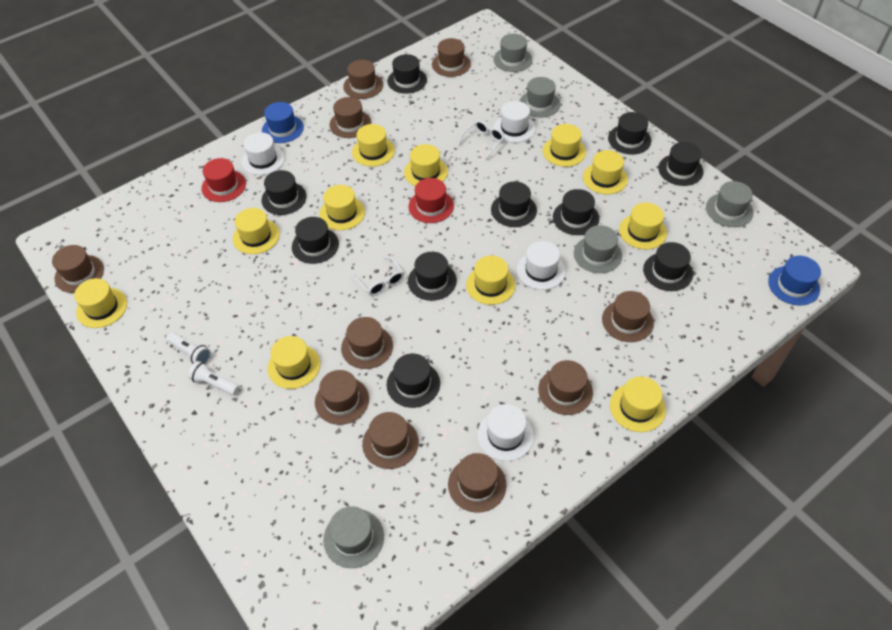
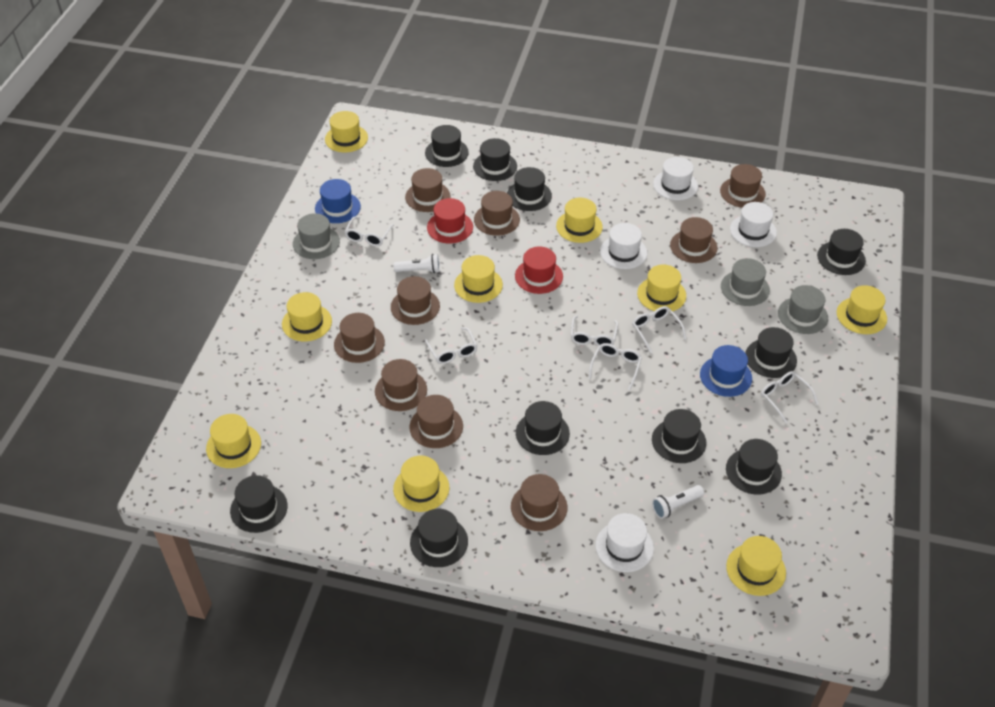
brown hat: [52,245,104,293] [315,370,369,425] [329,97,371,138] [341,317,393,369] [343,60,383,99] [362,412,419,469] [432,38,471,77] [448,453,507,513] [538,360,593,415] [602,291,654,342] = 10 -> [334,313,385,363] [375,359,427,411] [391,276,440,325] [405,168,451,212] [409,395,463,448] [474,191,520,236] [511,474,568,531] [670,217,717,263] [720,164,766,208] = 9
grey hat: [323,506,384,568] [493,34,532,72] [520,77,560,118] [574,225,622,273] [706,181,753,227] = 5 -> [293,213,340,259] [721,258,770,306] [778,285,828,334] = 3
white glasses: [352,257,404,296] [457,120,505,160] = 2 -> [345,216,394,246] [425,327,478,364] [571,315,618,346] [588,343,642,390] [632,306,686,353] [761,371,818,423] = 6
yellow hat: [74,278,127,328] [233,208,280,254] [267,336,320,389] [319,185,365,230] [352,124,395,167] [404,144,448,186] [466,256,515,305] [543,124,586,167] [583,150,628,194] [610,376,666,432] [619,202,667,249] = 11 -> [206,414,261,468] [282,292,332,341] [325,111,368,152] [393,455,449,512] [454,255,503,303] [556,198,603,243] [637,265,686,312] [726,536,786,596] [837,285,887,334] = 9

